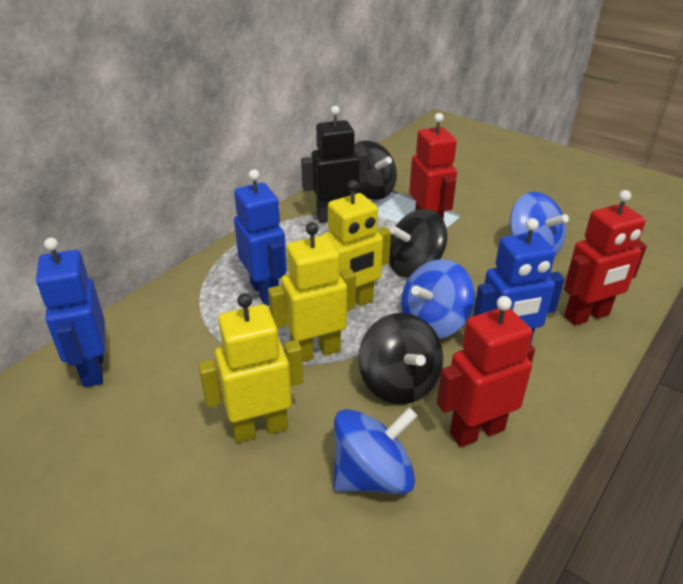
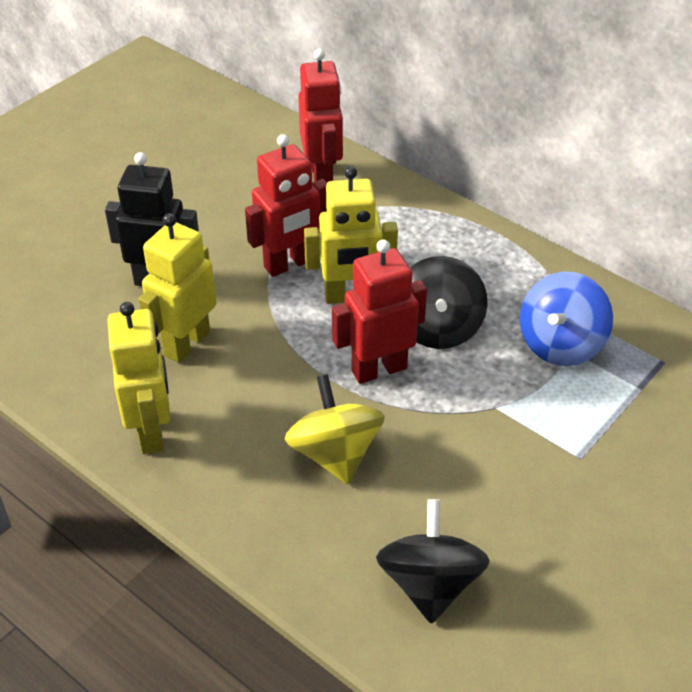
black spinning top: [354,140,397,200] [358,313,443,404] [389,209,448,278] = 3 -> [376,499,490,624] [410,256,487,349] = 2
blue robot: [36,238,105,387] [234,170,287,306] [473,218,565,344] = 3 -> none = 0
blue spinning top: [333,408,417,494] [401,259,475,339] [510,192,569,255] = 3 -> [520,272,613,366] = 1
yellow spinning top: none = 0 -> [284,374,385,484] = 1

